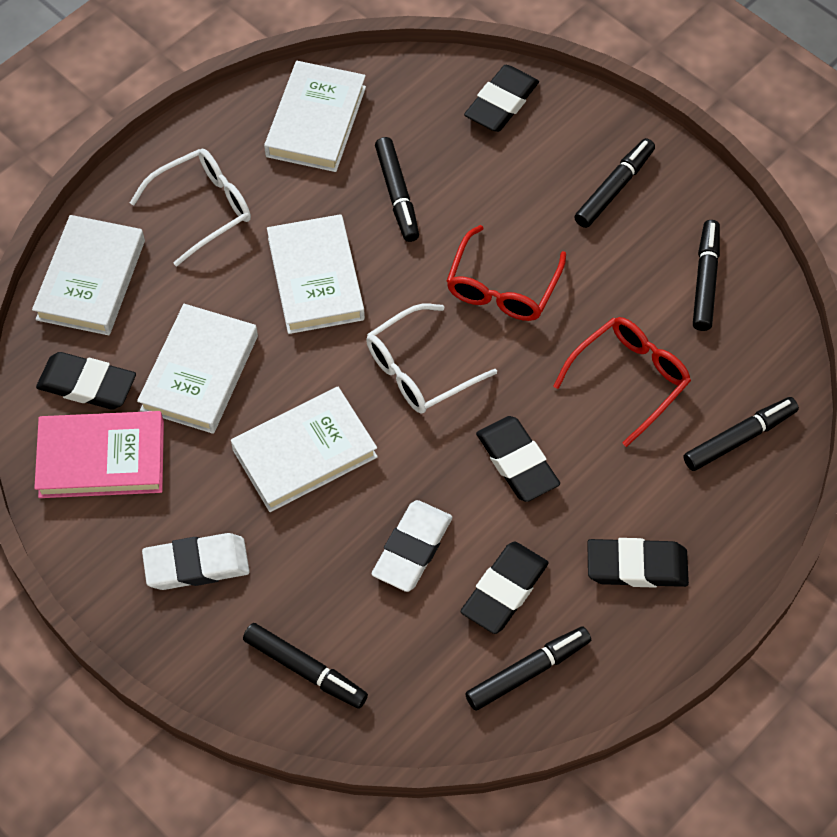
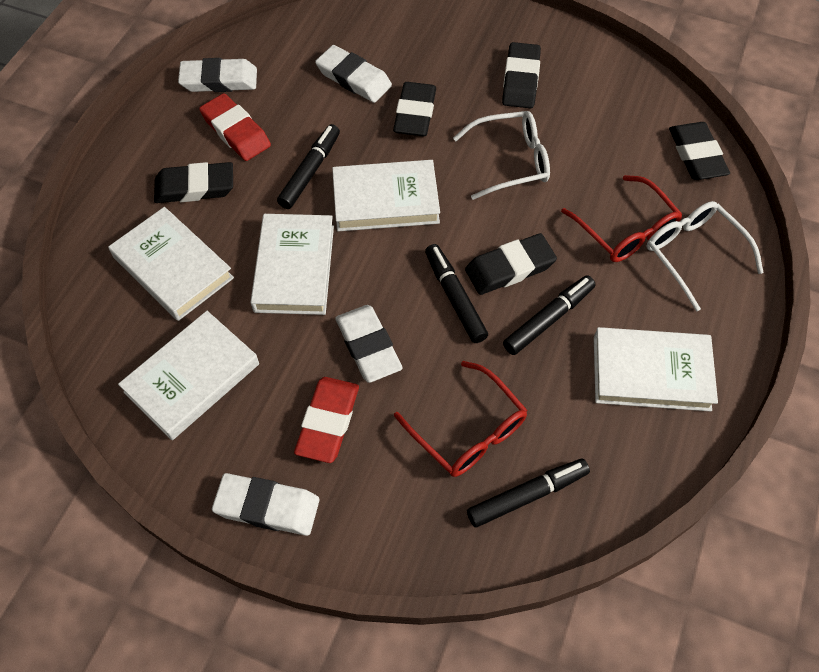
black marker: [243,623,368,709] [375,137,419,242] [465,626,591,711] [574,138,655,228] [684,397,799,471] [693,220,720,331] = 6 -> [277,124,340,209] [425,244,488,343] [467,459,590,528] [503,275,595,355] = 4
pink book: [34,411,164,498] = 1 -> none = 0
red eraser: none = 0 -> [199,93,271,161] [294,377,359,463] = 2
white eraser: [142,533,250,590] [372,500,452,592] = 2 -> [178,58,257,92] [212,473,320,536] [315,45,392,103] [335,305,403,383] = 4

